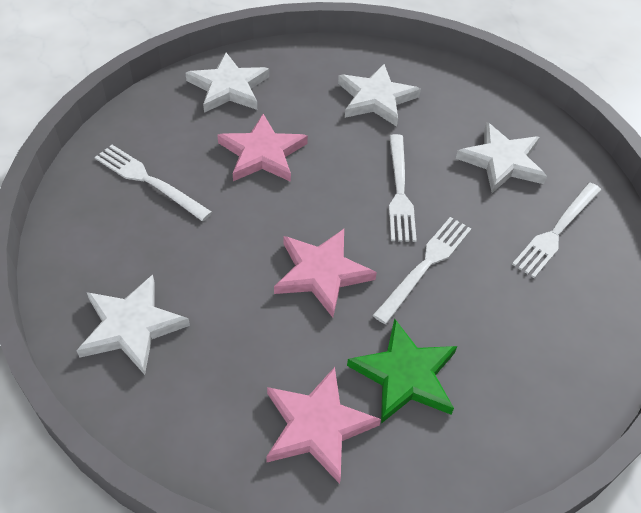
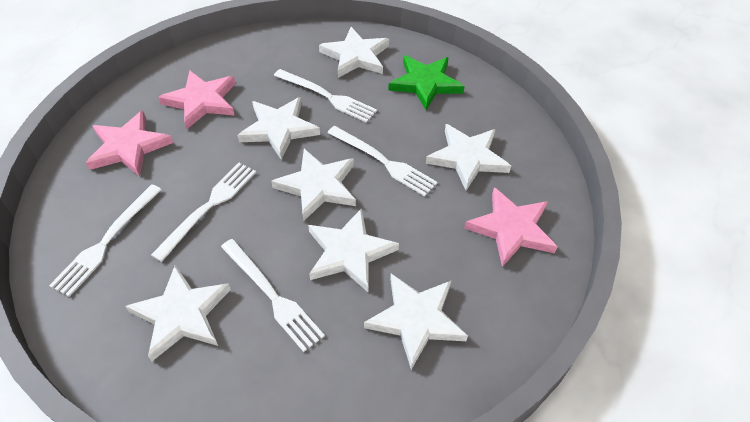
white fork: [95,145,212,221] [373,217,472,324] [389,134,417,242] [512,183,601,278] = 4 -> [49,184,162,297] [151,163,256,262] [221,239,325,352] [274,69,377,123] [327,126,438,197] = 5
white star: [76,275,190,375] [186,53,269,113] [338,64,421,127] [456,122,547,193] = 4 -> [125,265,231,361] [237,97,320,160] [271,149,356,222] [308,208,399,292] [319,27,389,78] [364,273,468,370] [426,124,511,191] = 7

